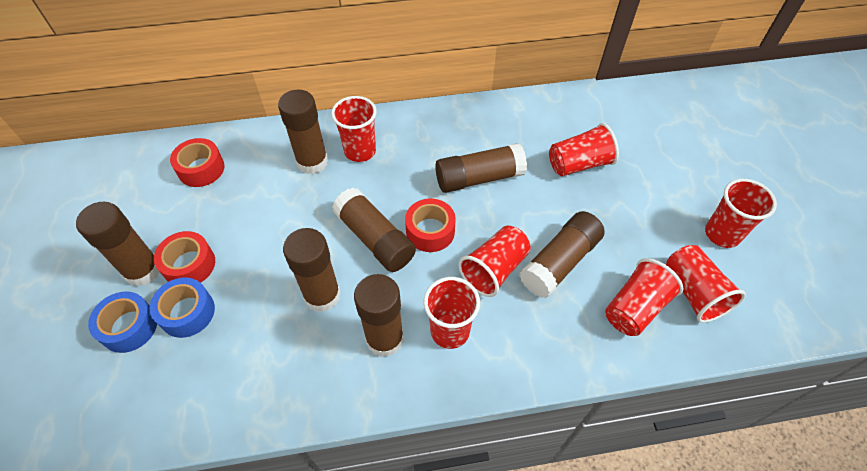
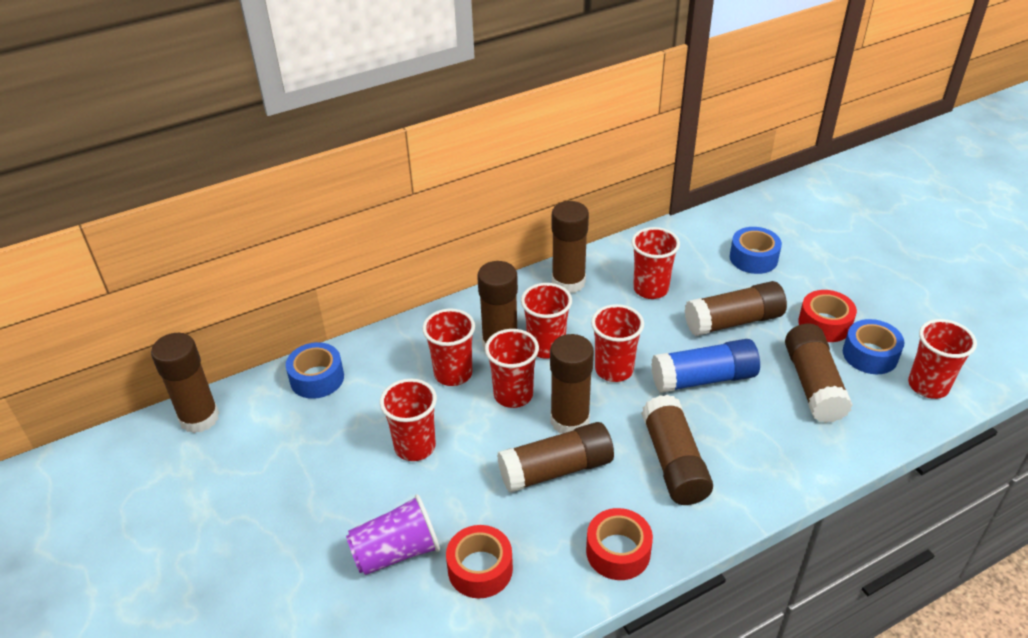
blue glue stick: none = 0 -> [651,339,760,393] = 1
blue tape: [88,291,157,353] [150,278,215,338] = 2 -> [286,342,344,399] [730,227,782,274] [843,319,904,374] = 3
brown glue stick: [76,202,159,286] [278,89,328,174] [283,228,341,312] [332,188,416,272] [354,274,404,357] [435,143,527,193] [519,211,605,298] = 7 -> [151,333,219,433] [477,261,518,351] [497,422,614,493] [550,334,594,434] [552,201,589,293] [641,395,713,505] [684,281,787,336] [785,323,853,423] = 8
purple cup: none = 0 -> [346,494,440,575] = 1

